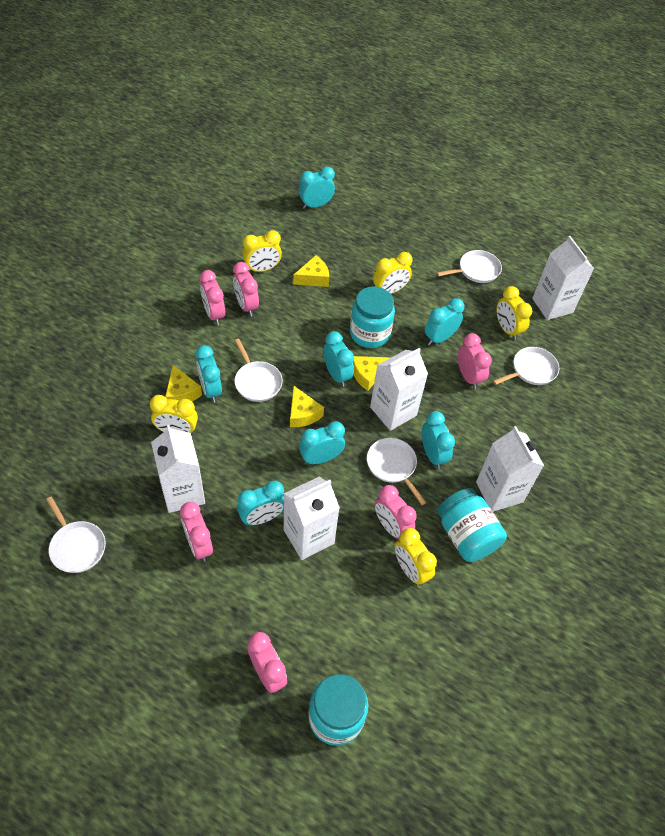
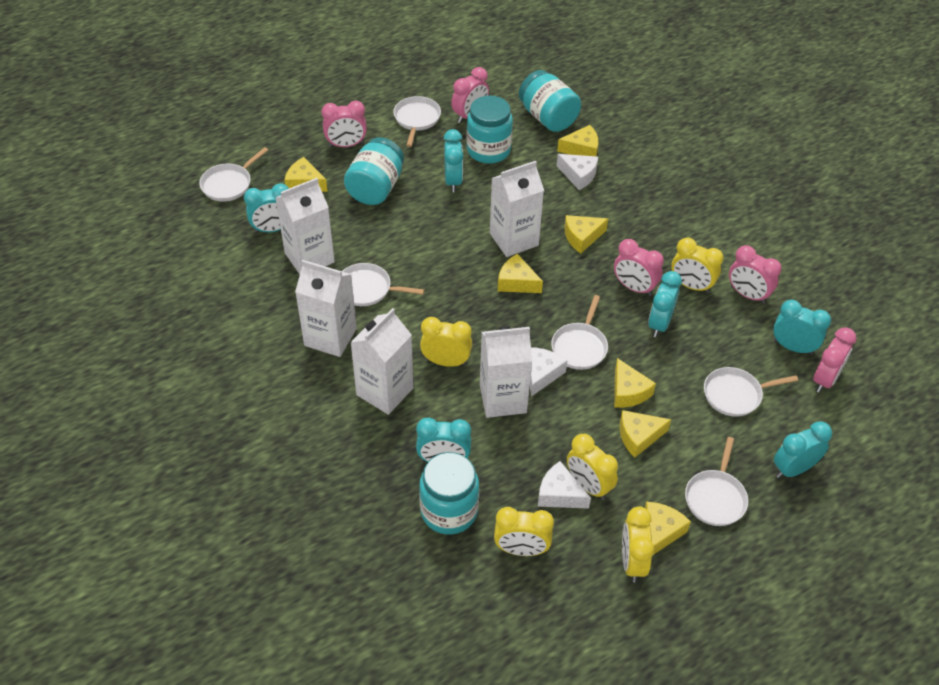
pink clock: [180,502,213,562] [200,270,225,325] [233,262,259,317] [247,632,287,693] [375,485,417,539] [458,333,492,389] = 6 -> [321,101,367,147] [451,67,489,123] [614,239,664,296] [729,245,782,304] [813,327,857,393] = 5
turquoise clock: [196,345,222,403] [237,481,284,525] [299,166,335,209] [299,421,345,464] [323,331,354,387] [422,411,455,469] [425,298,464,345] = 7 -> [244,183,289,233] [416,418,471,462] [444,129,463,192] [648,271,682,337] [773,300,831,355] [774,421,832,478] = 6
turquoise jar: [309,674,369,746] [350,286,395,348] [437,488,507,562] = 3 -> [344,137,404,205] [419,452,479,534] [467,96,513,164] [519,70,581,132] = 4
white cheese: none = 0 -> [530,347,567,397] [538,461,591,509] [557,154,598,190] = 3
white pan: [46,496,106,573] [234,339,283,402] [367,438,426,505] [437,250,502,283] [493,347,559,385] = 5 -> [199,147,268,202] [342,263,425,306] [393,96,441,147] [551,295,608,370] [685,437,748,526] [704,367,798,417] = 6
yellow cheese: [165,365,202,401] [290,386,324,427] [293,255,329,287] [353,356,391,391] = 4 -> [285,157,328,192] [498,254,543,293] [557,125,598,156] [564,215,608,253] [614,358,656,408] [620,410,671,457] [645,502,691,555] = 7

